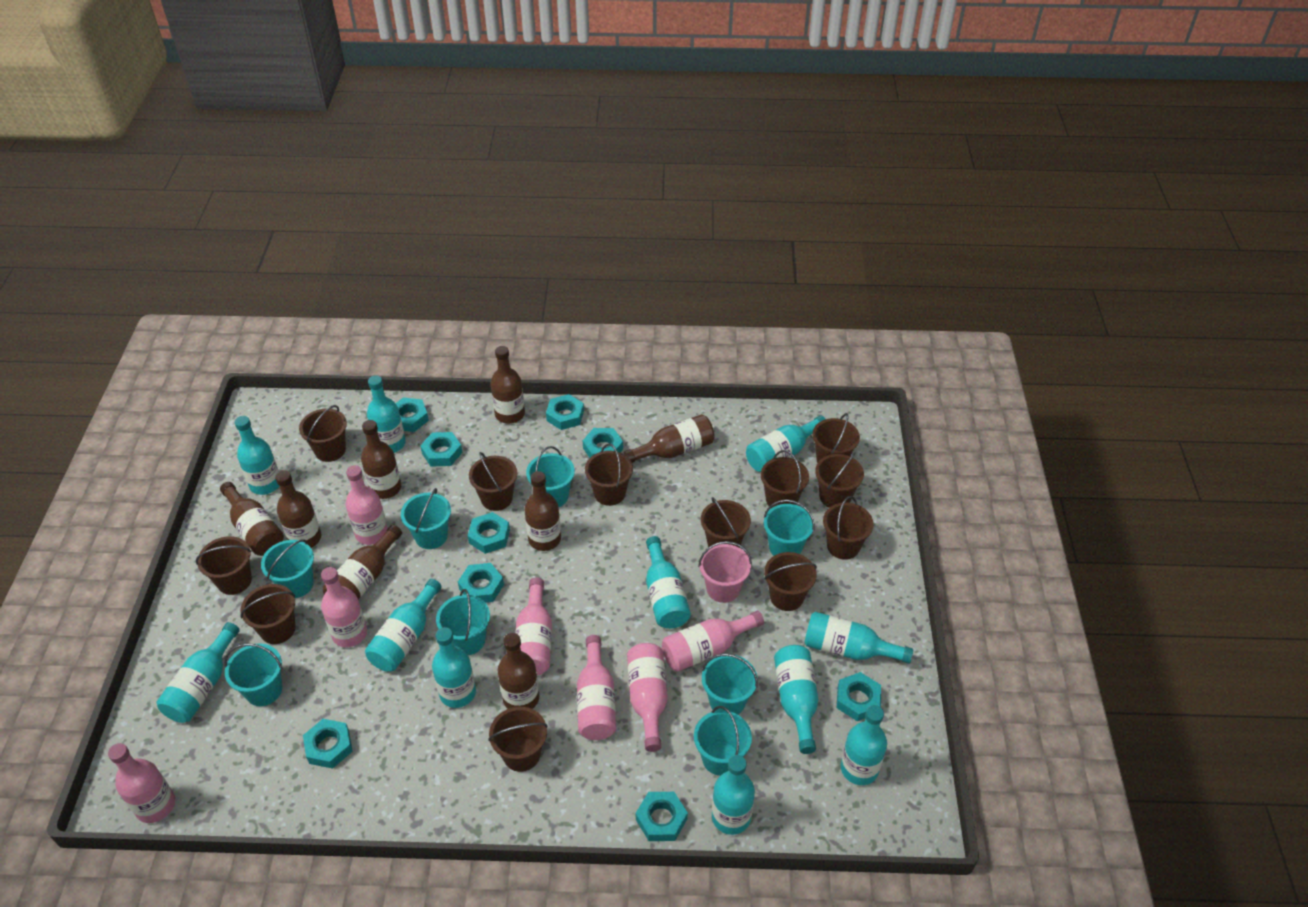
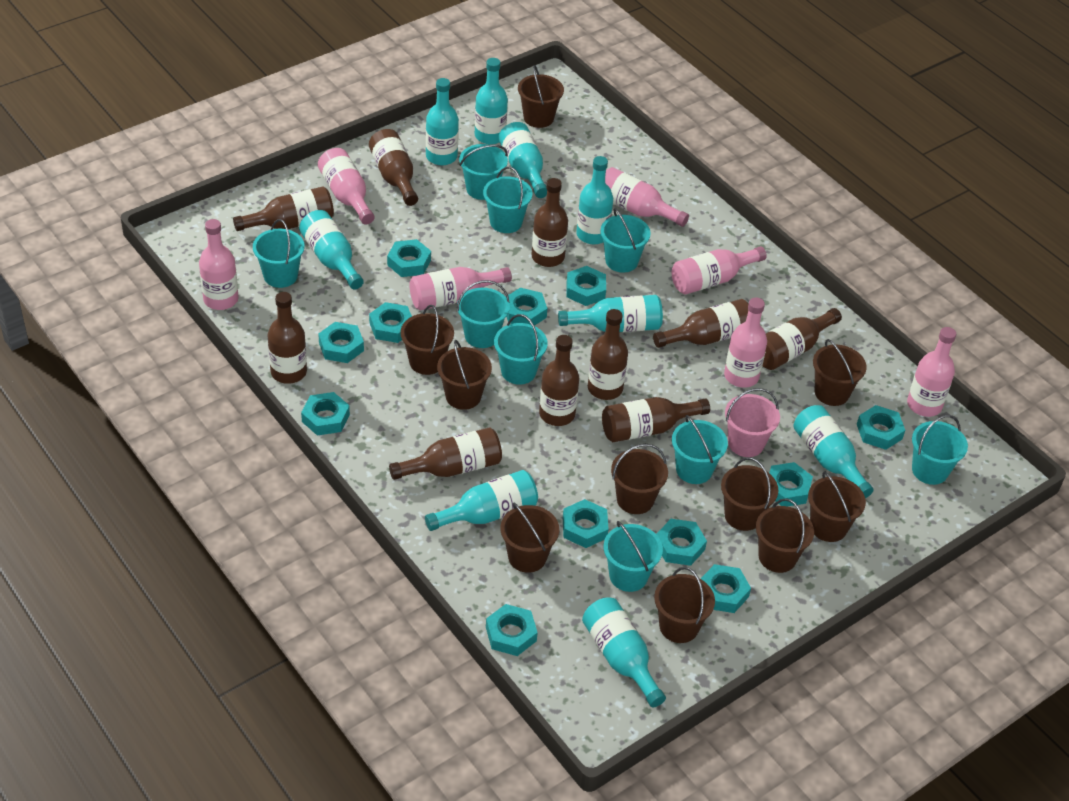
brown bottle: [220,482,284,556] [275,470,321,548] [323,525,402,599] [361,420,401,499] [490,346,525,424] [498,633,539,709] [524,471,561,551] [624,414,714,463] = 8 -> [233,187,334,231] [268,292,307,384] [369,129,418,206] [389,427,502,480] [531,178,568,267] [539,335,579,426] [588,309,628,400] [602,397,710,442] [653,299,749,348] [763,308,842,370] = 10
brown bucket: [196,536,252,595] [240,584,296,644] [299,405,347,462] [469,452,517,511] [488,707,548,772] [585,444,633,506] [701,497,751,548] [761,450,809,508] [764,552,817,611] [812,413,860,463] [815,452,864,508] [823,496,874,560] = 12 -> [400,305,454,375] [437,340,492,410] [500,503,559,573] [518,65,564,128] [611,444,668,514] [654,567,715,643] [721,457,778,531] [756,498,814,573] [808,472,866,542] [813,339,867,406] = 10
turquoise bottle: [156,622,240,723] [235,416,279,495] [365,579,441,672] [367,375,406,453] [432,627,476,708] [646,536,691,629] [712,755,755,835] [746,416,825,473] [774,645,819,754] [804,612,913,664] [841,705,887,785] = 11 -> [299,210,364,290] [425,470,538,531] [426,78,459,165] [475,58,508,145] [499,122,547,198] [558,295,663,332] [576,156,613,244] [582,597,666,707] [793,405,874,498] = 9
turquoise bucket: [224,643,282,706] [261,539,314,598] [401,488,451,549] [436,589,490,655] [526,446,575,507] [694,706,752,776] [702,654,758,715] [764,500,815,556] = 8 -> [253,219,305,288] [457,280,510,348] [459,144,508,200] [483,167,532,233] [494,314,548,385] [600,208,651,272] [604,521,663,592] [672,415,728,484] [912,415,968,485] = 9
turquoise nut: [303,719,353,769] [395,398,429,432] [420,432,463,467] [458,563,504,603] [468,512,510,554] [546,394,584,430] [583,428,623,458] [636,792,688,841] [837,672,881,721] = 9 -> [301,392,350,436] [318,322,364,363] [369,302,412,343] [387,239,431,277] [486,604,538,656] [507,288,547,326] [563,499,608,548] [567,266,606,306] [656,519,707,566] [701,564,751,613] [769,462,813,507] [857,405,905,450] = 12

